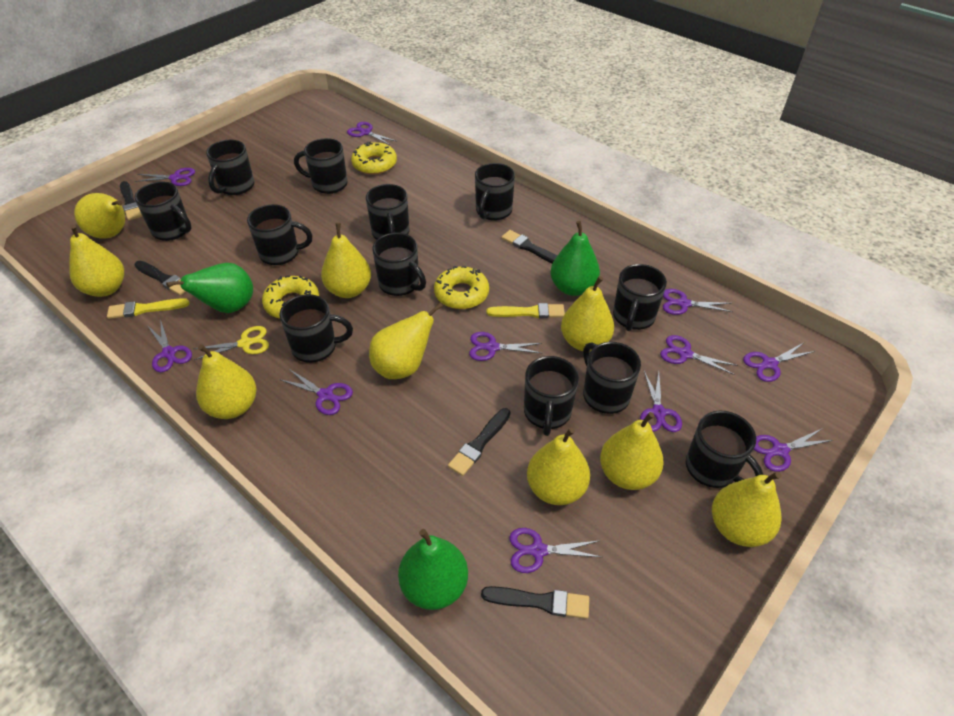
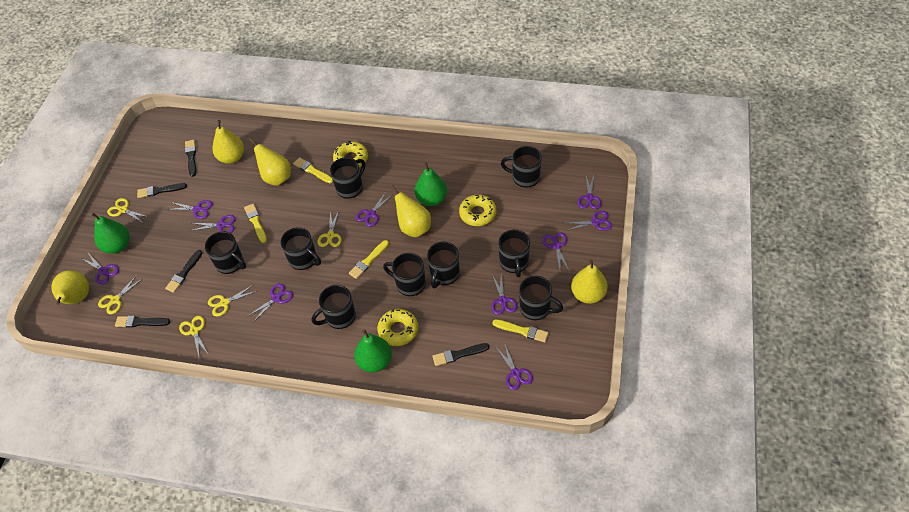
black mug: [134,182,192,241] [206,140,254,195] [247,204,312,265] [279,294,353,363] [294,138,348,194] [366,184,409,240] [372,233,426,296] [475,163,515,221] [524,356,579,436] [583,342,641,414] [613,264,667,331] [686,410,763,488] = 12 -> [205,231,246,274] [280,227,321,270] [312,285,356,329] [330,157,365,199] [383,253,426,296] [427,242,460,288] [498,230,530,277] [501,146,542,188] [519,276,563,320] = 9
purple scissors: [134,168,195,186] [147,319,192,372] [279,369,353,415] [347,122,396,145] [469,332,543,361] [509,528,601,573] [640,371,682,432] [660,335,738,375] [663,289,733,315] [743,343,815,382] [754,428,833,472] = 11 -> [81,253,119,284] [167,200,213,219] [190,215,236,233] [248,283,293,321] [356,192,393,227] [491,273,517,315] [496,345,533,390] [542,232,570,272] [564,211,612,231] [577,173,602,209] = 10
yellow brush: [107,298,190,319] [487,303,565,318] = 2 -> [244,204,267,243] [293,157,333,183] [349,240,389,279] [492,319,549,343] = 4
yellow pear: [69,224,124,297] [74,193,125,239] [196,344,256,419] [321,223,371,298] [369,302,443,379] [527,427,590,505] [561,276,614,351] [600,412,664,490] [712,471,782,547] = 9 -> [52,270,89,305] [213,120,244,164] [249,138,291,186] [391,185,431,237] [571,259,608,304] = 5
yellow scissors: [194,326,269,360] = 1 -> [98,275,142,314] [107,198,148,223] [179,316,209,356] [208,285,257,317] [317,210,342,247] = 5

